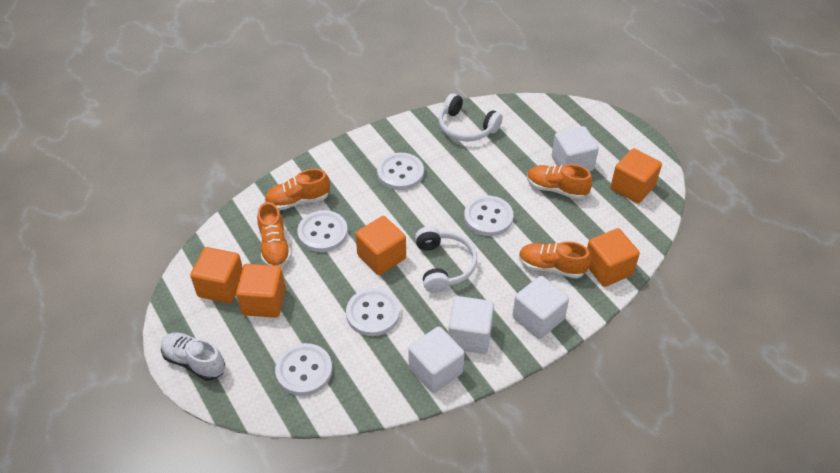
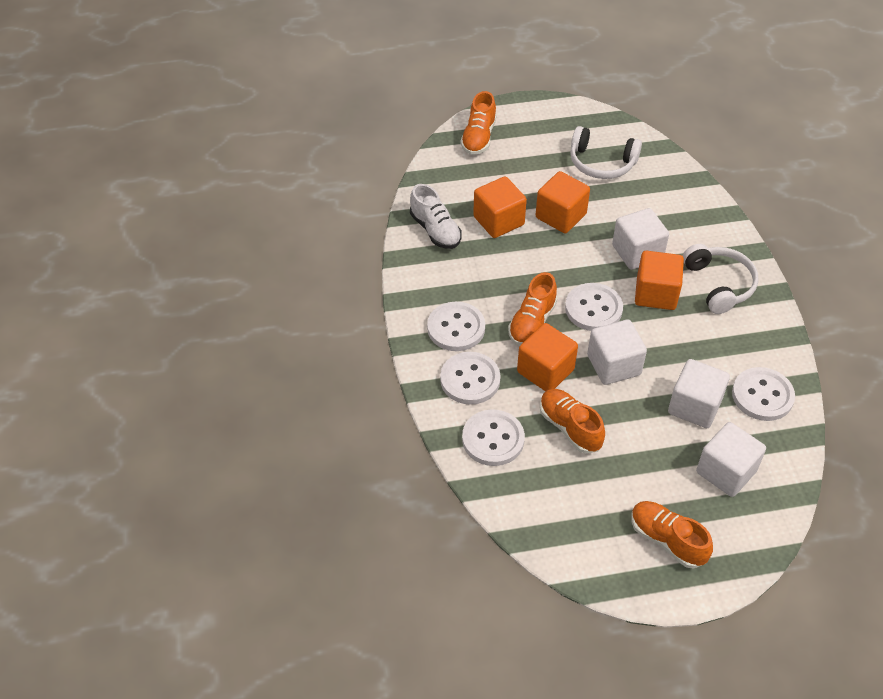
orange cube: [190,247,243,303] [236,264,286,318] [355,216,406,275] [587,228,640,287] [610,148,662,203] = 5 -> [473,176,527,238] [517,323,578,391] [536,171,590,233] [635,251,684,310] = 4

